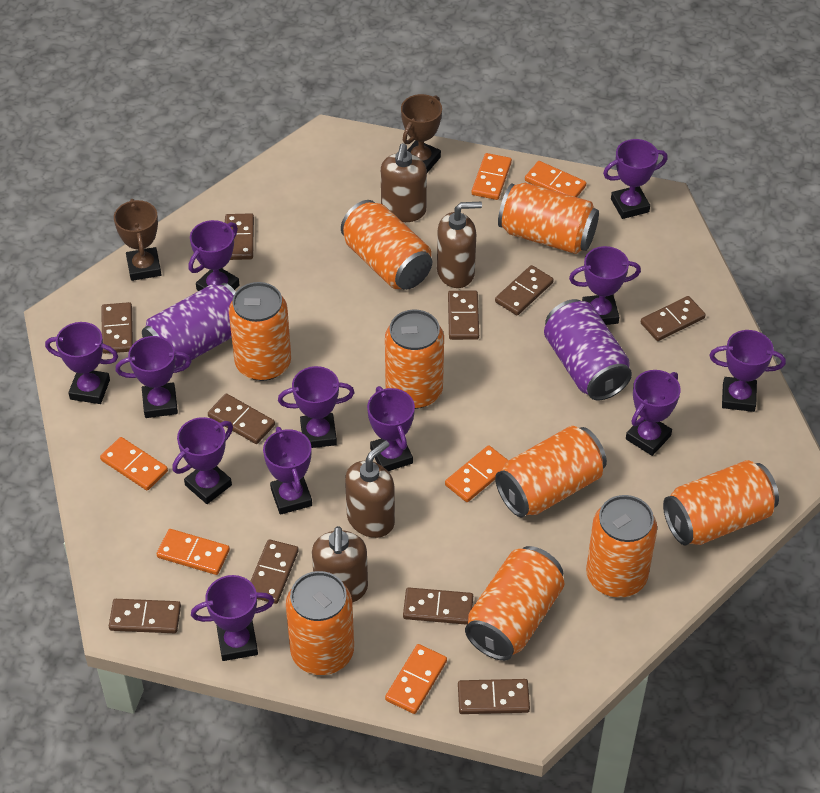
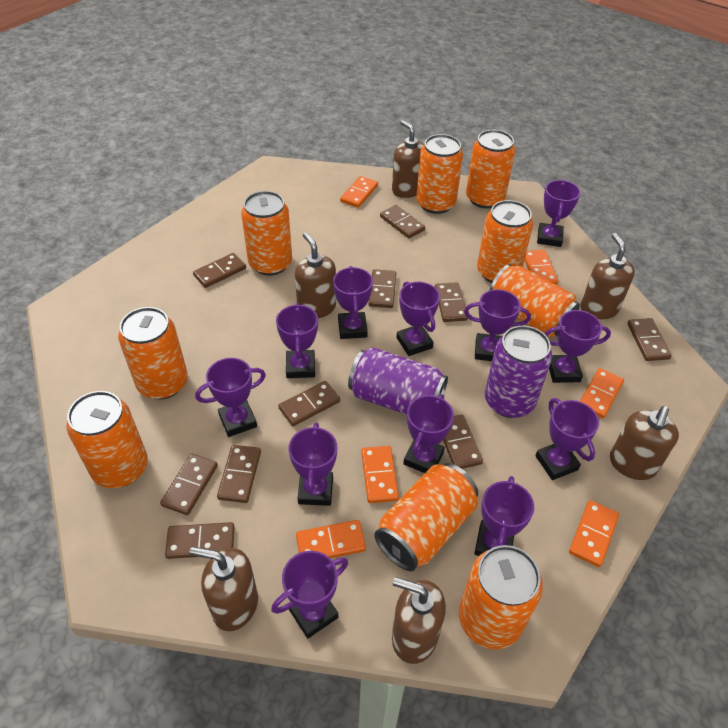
brown soap dispenser: [312,526,368,603] [345,440,395,538] [381,143,427,222] [437,202,482,288] = 4 -> [190,547,258,631] [295,232,336,318] [392,120,424,198] [392,577,446,664] [581,233,635,319] [610,406,679,480] = 6
brown trophy: [114,199,161,281] [401,94,442,173] = 2 -> none = 0

